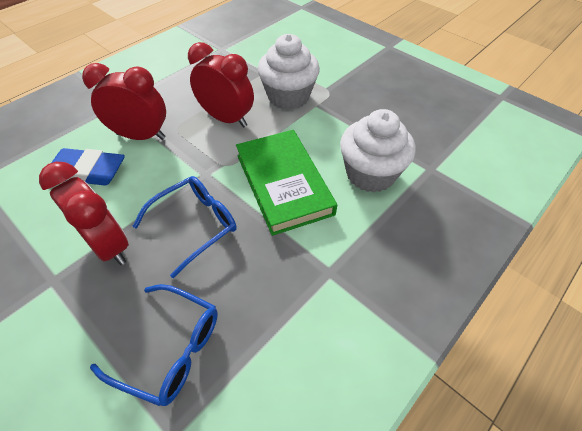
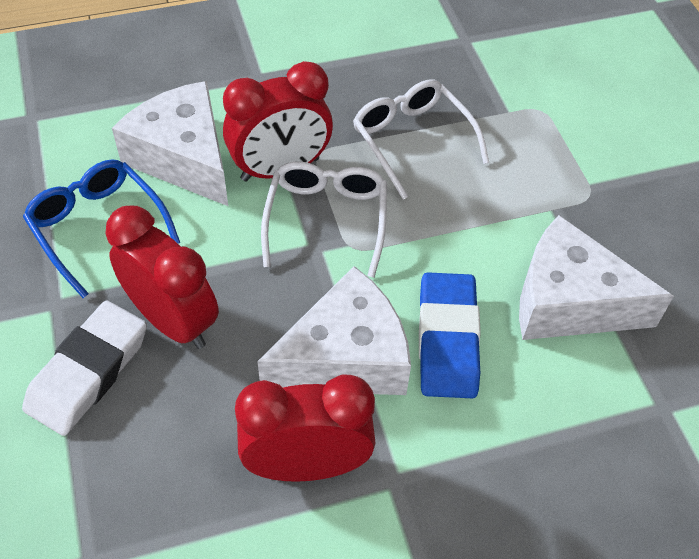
blue glasses: [90,284,218,406] [132,176,236,278] = 2 -> [23,159,180,298] = 1
green book: [236,130,337,236] = 1 -> none = 0
white cheese: none = 0 -> [112,81,228,206] [257,266,411,395] [519,215,674,340] = 3
white cupcake: [258,34,320,110] [340,109,416,192] = 2 -> none = 0
white eraser: none = 0 -> [22,301,147,436] = 1
white glasses: none = 0 -> [261,162,387,278] [353,80,489,200] = 2

